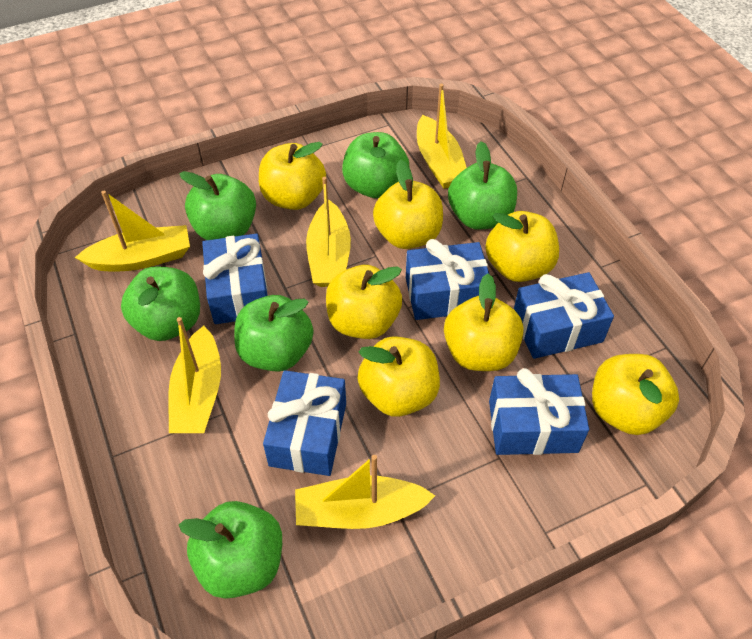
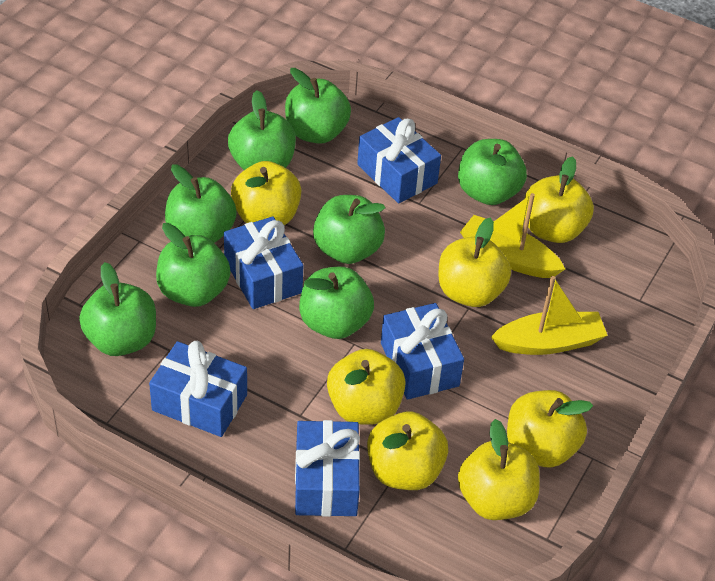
green apple: [121,266,200,341] [179,171,256,240] [179,501,282,599] [234,295,313,372] [342,132,409,198] [448,141,517,230] = 6 -> [79,262,156,356] [156,223,231,307] [165,165,237,243] [228,90,296,170] [285,68,351,144] [299,267,374,339] [313,195,385,264] [458,139,527,205] = 8
yellow boat: [75,191,190,271] [168,317,221,433] [295,455,435,529] [306,177,351,287] [417,84,467,189] = 5 -> [460,193,565,278] [491,276,608,355] = 2

